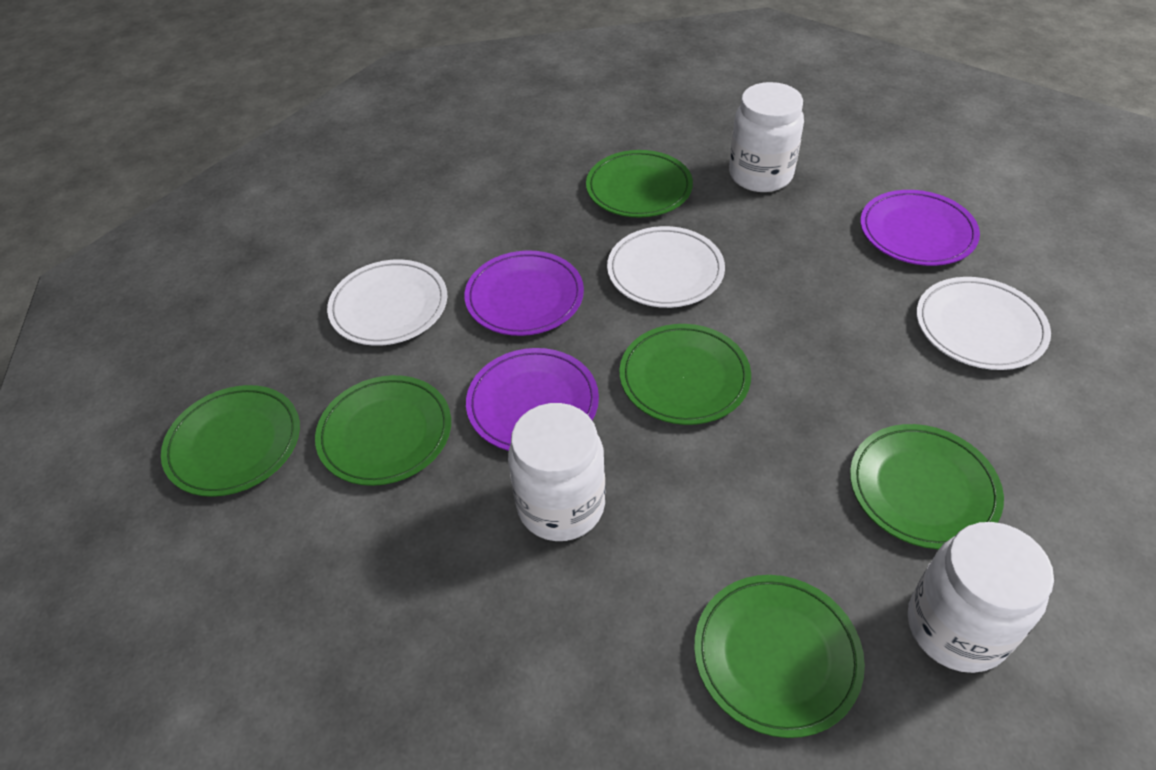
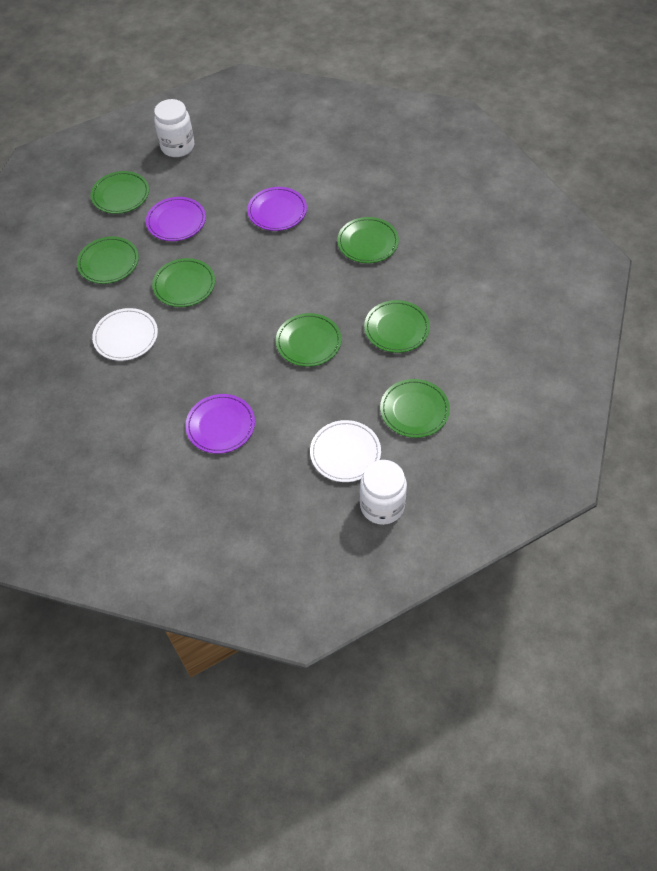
green plate: [161,385,300,497] [315,375,451,486] [586,150,693,217] [619,324,751,425] [694,575,865,738] [850,424,1004,549] = 6 -> [77,237,139,284] [90,171,149,214] [152,258,215,307] [276,313,341,367] [337,217,399,263] [364,300,430,353] [380,379,450,438] = 7
white jar: [508,403,606,541] [729,82,804,192] [908,522,1054,673] = 3 -> [154,99,194,157] [360,460,407,525] = 2
white plate: [327,259,447,346] [607,226,725,308] [917,277,1051,370] = 3 -> [92,308,158,361] [310,420,381,482] = 2

